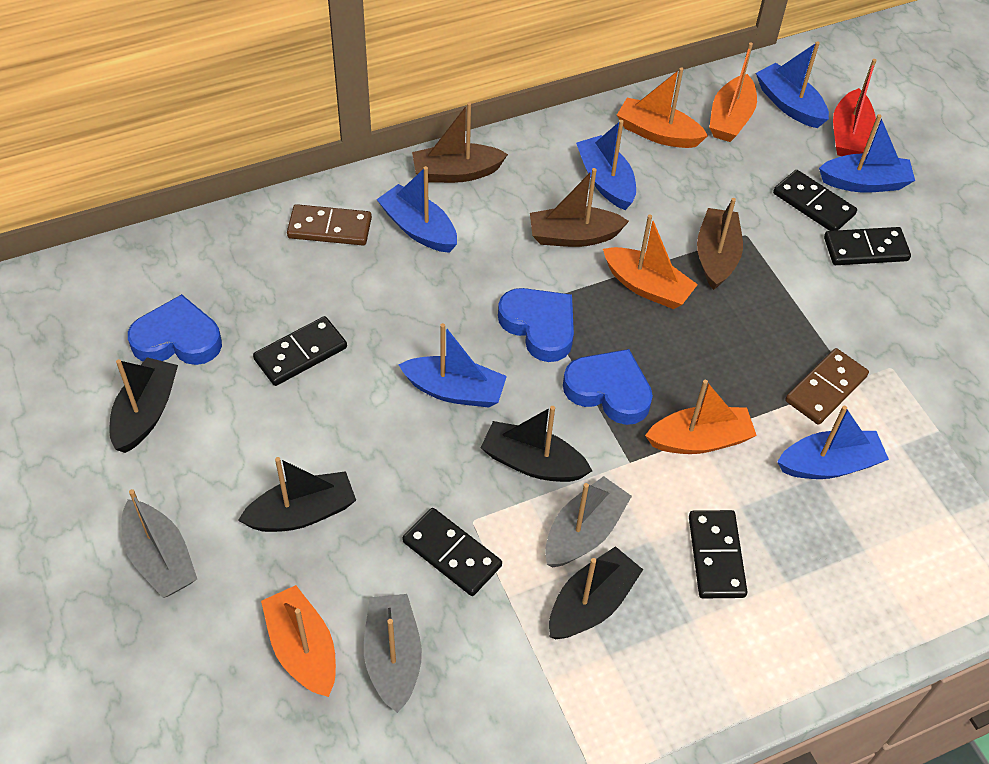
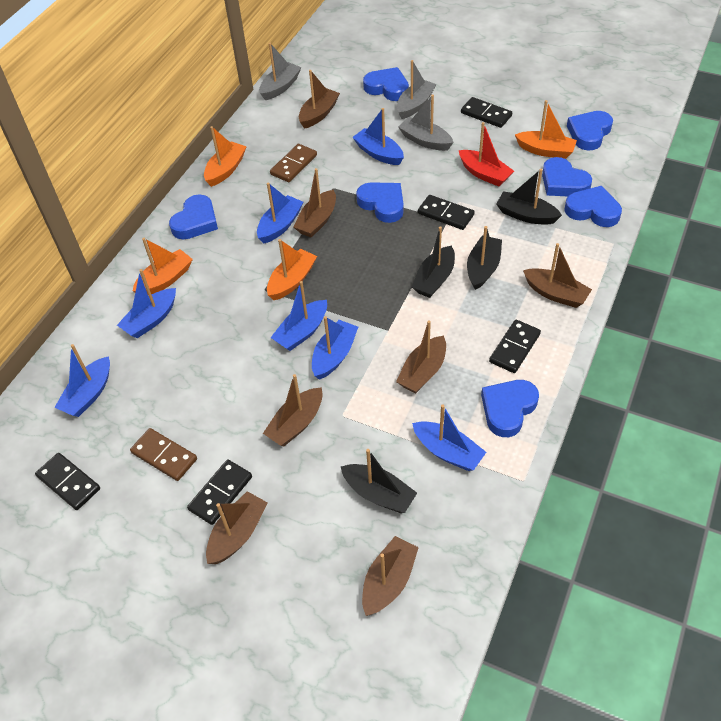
blue boat: [376,166,457,253] [398,323,507,408] [576,120,636,210] [756,41,829,128] [777,406,889,479] [819,114,915,193] = 6 -> [54,344,110,417] [117,269,176,338] [257,183,303,244] [271,281,327,351] [312,316,358,380] [352,108,404,165] [412,405,486,471] = 7
blue heart: [128,294,222,365] [498,288,574,362] [563,349,653,425] = 3 -> [169,194,218,239] [356,182,404,223] [363,67,409,101] [481,380,539,437] [542,157,592,196] [564,186,622,227] [567,111,613,151] = 7
brown boat: [412,102,508,183] [530,168,629,247] [697,198,743,290] = 3 -> [206,491,268,564] [263,374,323,446] [293,168,336,238] [299,70,340,129] [362,536,419,616] [396,320,446,393] [523,243,592,308] = 7
orange boat: [261,585,336,697] [603,214,698,309] [617,67,708,148] [645,380,757,454] [709,43,757,142] = 5 -> [133,238,193,296] [204,126,247,187] [267,239,317,300] [515,100,577,159] = 4

